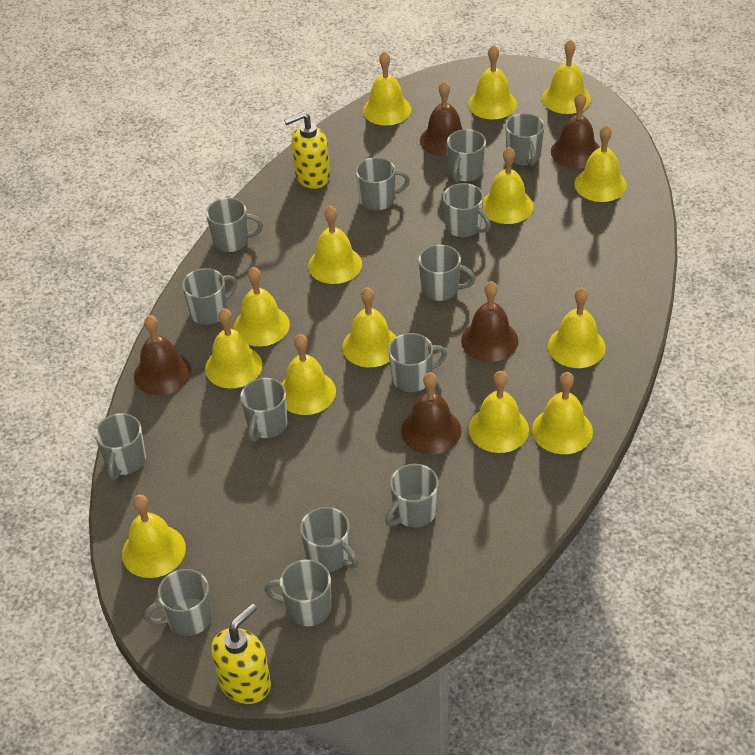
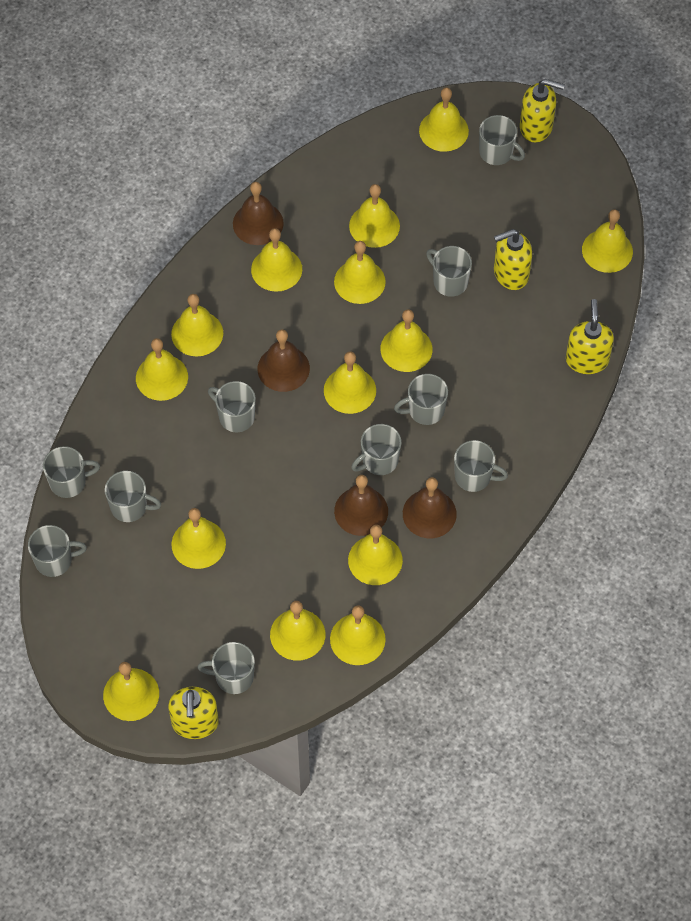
brown bell: [134,315,191,395] [401,372,461,454] [420,81,463,156] [461,281,518,362] [551,92,600,169] = 5 -> [233,182,284,245] [257,329,310,392] [334,475,388,536] [403,477,457,538] = 4
grey mug: [95,413,146,480] [144,569,212,636] [182,268,237,325] [206,198,263,252] [240,378,288,442] [264,560,331,626] [300,507,359,572] [356,157,410,211] [385,464,439,528] [388,333,447,392] [418,245,475,301] [443,183,491,237] [447,129,486,182] [505,113,544,166] = 14 -> [28,525,87,577] [43,446,100,498] [105,471,161,522] [197,642,255,694] [208,381,256,432] [351,424,402,475] [394,374,448,425] [426,246,472,297] [454,440,508,492] [479,115,525,165] = 10
yellow soap dispenser: [211,603,271,704] [284,112,330,189] = 2 -> [168,687,219,739] [494,229,532,290] [520,79,565,142] [566,299,614,374] = 4

